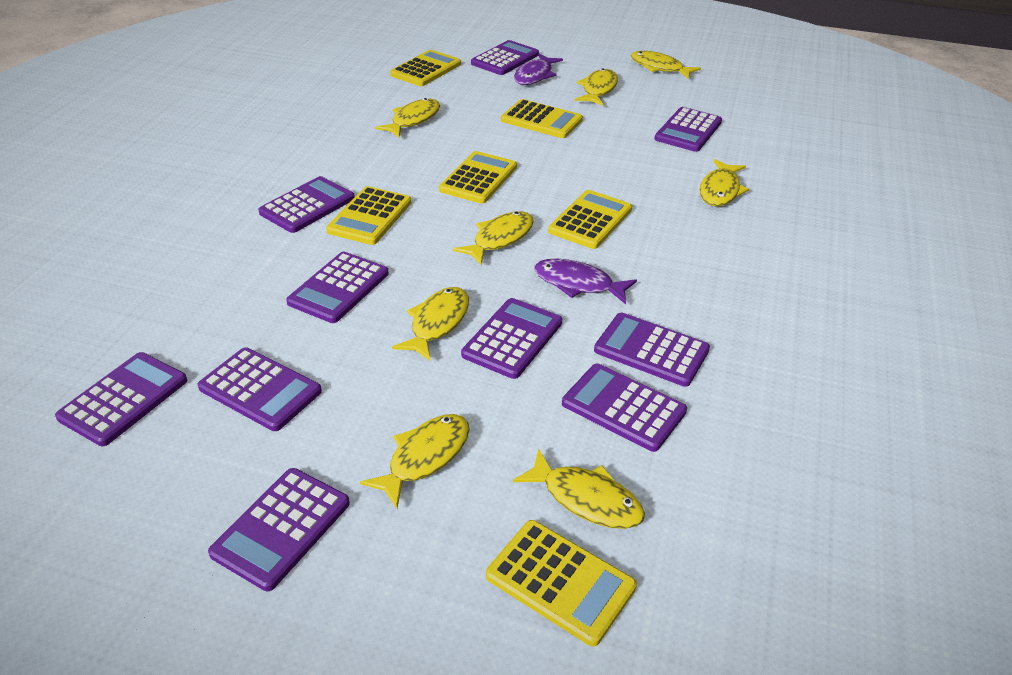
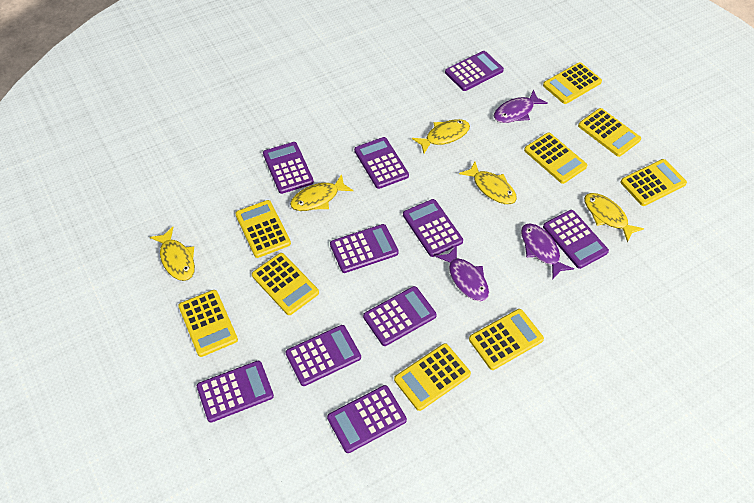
purple fish: [514,53,563,85] [534,259,637,304] = 2 -> [435,245,489,301] [494,90,548,123] [521,223,574,279] = 3
yellow calculator: [326,186,411,245] [390,50,461,86] [439,151,517,204] [486,520,637,646] [501,99,583,138] [548,190,632,249] = 6 -> [178,290,238,357] [235,200,291,258] [252,253,319,315] [394,343,471,411] [469,309,544,370] [524,133,587,184] [543,62,602,104] [578,108,641,157] [620,159,687,206] = 9
yellow fish: [360,414,469,508] [375,98,440,137] [392,287,469,361] [453,211,534,265] [513,448,645,529] [575,68,618,106] [631,51,701,79] [700,159,749,206] = 8 -> [150,227,195,281] [290,174,353,211] [412,119,470,153] [459,161,517,204] [584,193,644,243] = 5

